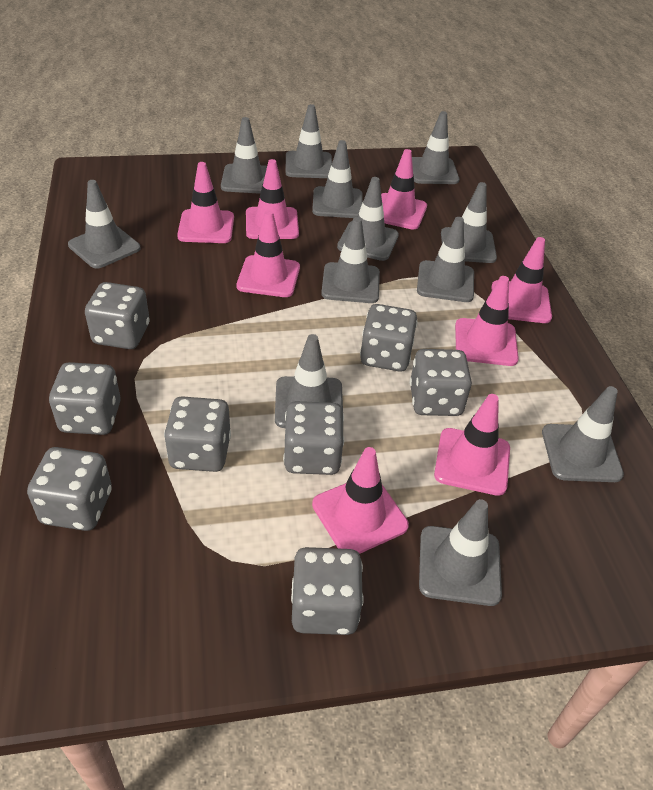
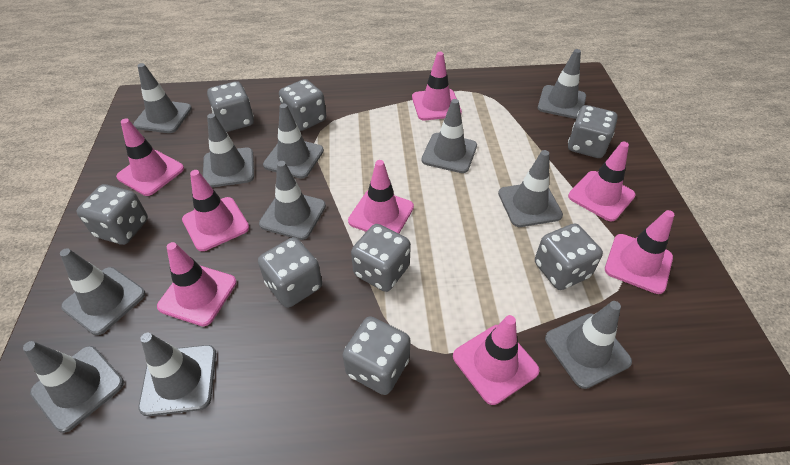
grey traffic cone: [68,180,140,269] [221,117,267,194] [275,334,343,428] [286,104,332,178] [312,140,363,218] [321,217,380,303] [337,177,399,261] [412,111,459,184] [417,217,474,302] [419,499,502,606] [441,182,497,263] [542,386,624,482] = 12 -> [23,341,124,433] [60,248,145,335] [133,63,192,133] [139,333,216,416] [203,113,254,187] [259,161,326,240] [263,104,324,178] [421,99,477,173] [498,150,563,227] [538,49,586,119] [545,301,632,389] = 11

